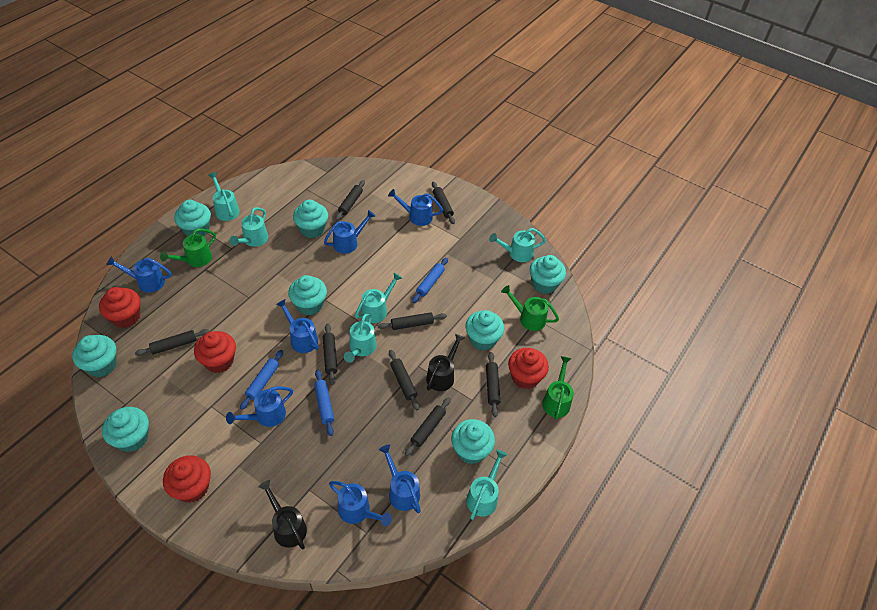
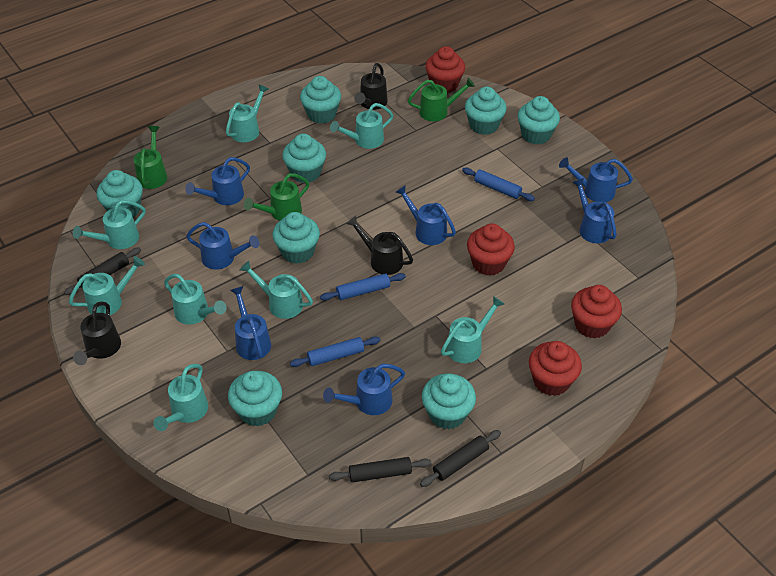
black rolling pin: [135,329,210,356] [323,323,337,385] [335,180,365,221] [378,312,447,330] [389,350,419,410] [405,397,451,456] [432,182,455,224] [486,352,500,417] = 8 -> [64,247,141,295] [329,457,431,483] [420,430,501,487] = 3
black watering can: [258,480,307,550] [426,334,465,391] = 2 -> [73,302,121,365] [346,216,413,275] [354,63,388,110] = 3
turquoise watering can: [208,172,240,221] [230,207,268,247] [344,313,377,363] [355,273,402,323] [466,449,508,520] [489,228,546,262] = 6 -> [69,256,145,315] [73,200,146,249] [154,364,208,431] [164,274,227,325] [226,84,268,142] [240,261,313,319] [330,103,393,149] [441,296,504,363] = 8

